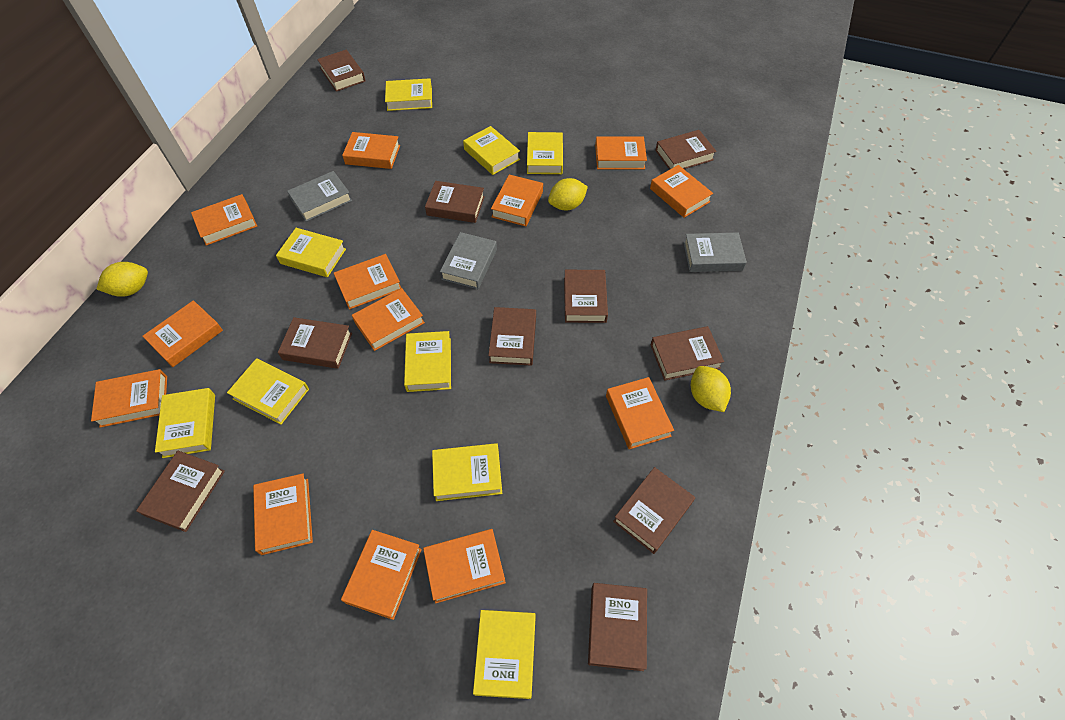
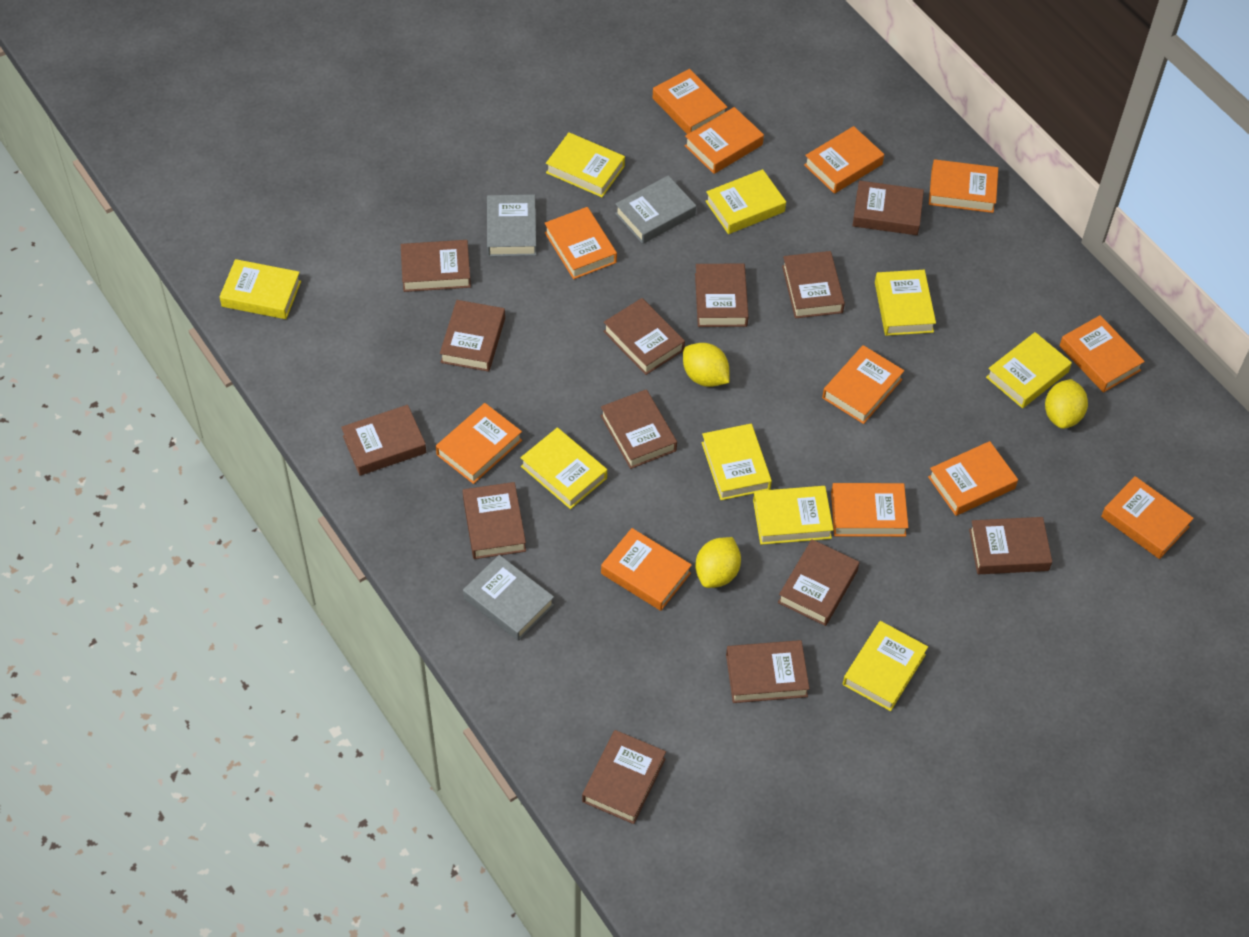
brown book: [136,451,225,532] [278,317,352,369] [317,50,366,92] [425,181,485,223] [488,307,536,366] [564,270,608,323] [588,583,647,671] [613,467,695,554] [651,326,724,381] [655,130,717,170] = 10 -> [341,405,426,475] [401,240,471,292] [440,300,505,372] [463,482,526,559] [582,730,666,824] [601,389,677,469] [603,298,685,375] [695,263,749,327] [726,640,809,703] [778,539,859,626] [782,251,845,318] [853,181,924,235] [969,517,1052,574] = 13
orange book: [91,369,167,428] [142,300,223,367] [191,194,257,246] [253,474,313,555] [334,254,401,310] [341,530,422,620] [342,132,400,169] [352,288,425,351] [423,529,506,603] [491,174,543,226] [595,136,647,169] [606,377,674,449] [650,165,713,218] = 13 -> [436,403,522,484] [544,207,617,279] [601,528,692,611] [653,69,727,134] [685,107,764,174] [804,126,884,194] [822,345,904,424] [831,483,908,537] [928,441,1018,516] [929,159,998,213] [1059,315,1145,393] [1101,476,1194,559] = 12

